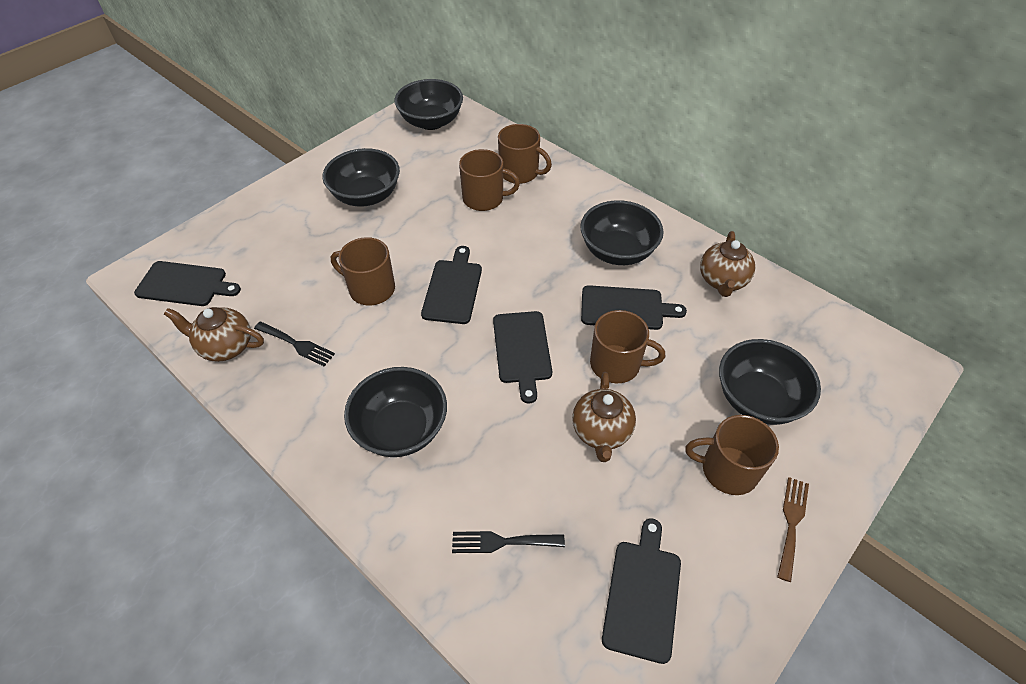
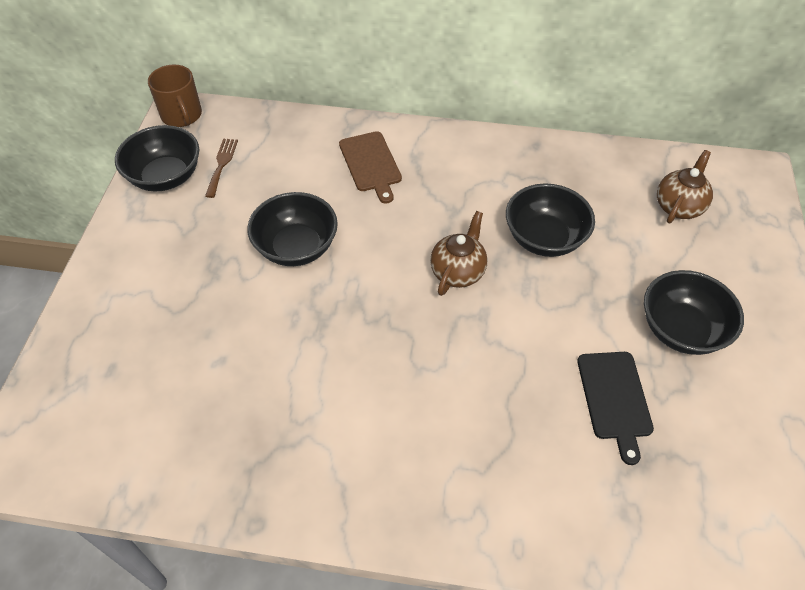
black bowl: [322,148,400,207] [344,367,447,457] [394,79,463,130] [580,200,664,265] [719,339,821,425] = 5 -> [115,125,199,192] [247,192,338,266] [506,183,595,257] [644,270,744,355] = 4
black cutting board: [134,261,241,306] [421,246,482,324] [493,311,552,403] [581,285,687,330] [602,518,681,664] = 5 -> [577,352,654,465] = 1
black fork: [254,322,335,366] [452,531,565,553] = 2 -> none = 0
brown cutting board: none = 0 -> [339,131,402,204] = 1
brown mug: [331,237,395,306] [459,149,520,211] [498,124,552,184] [590,310,665,383] [685,415,779,495] = 5 -> [148,65,202,127] = 1
brown teapot: [164,307,264,362] [572,372,636,462] [700,231,755,297] = 3 -> [430,211,488,296] [657,150,713,224] = 2

